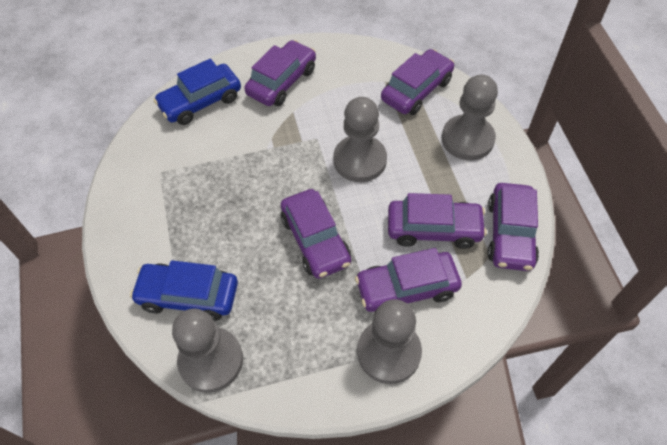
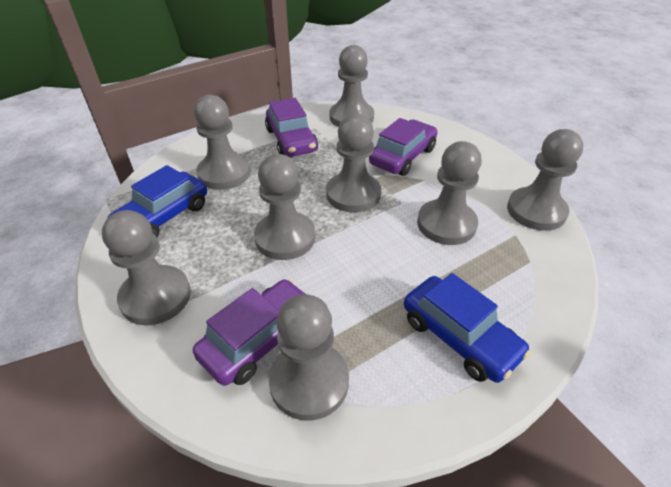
grey pawn: [172,308,243,393] [334,97,387,182] [357,299,422,384] [442,75,498,160] = 4 -> [102,210,191,325] [194,95,251,190] [254,154,315,260] [268,294,349,421] [326,114,381,213] [330,45,374,127] [417,141,482,245] [507,129,584,231] = 8
purple car: [244,40,316,106] [281,189,351,279] [355,248,462,312] [381,49,454,115] [388,193,487,249] [487,183,539,271] = 6 -> [193,279,305,386] [265,98,318,157] [369,118,438,176] = 3

